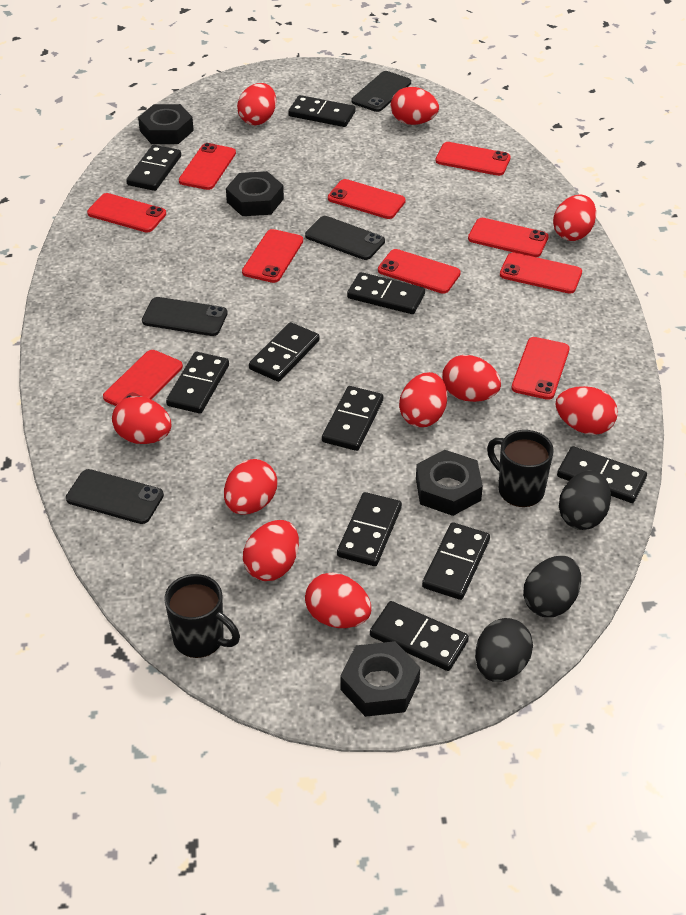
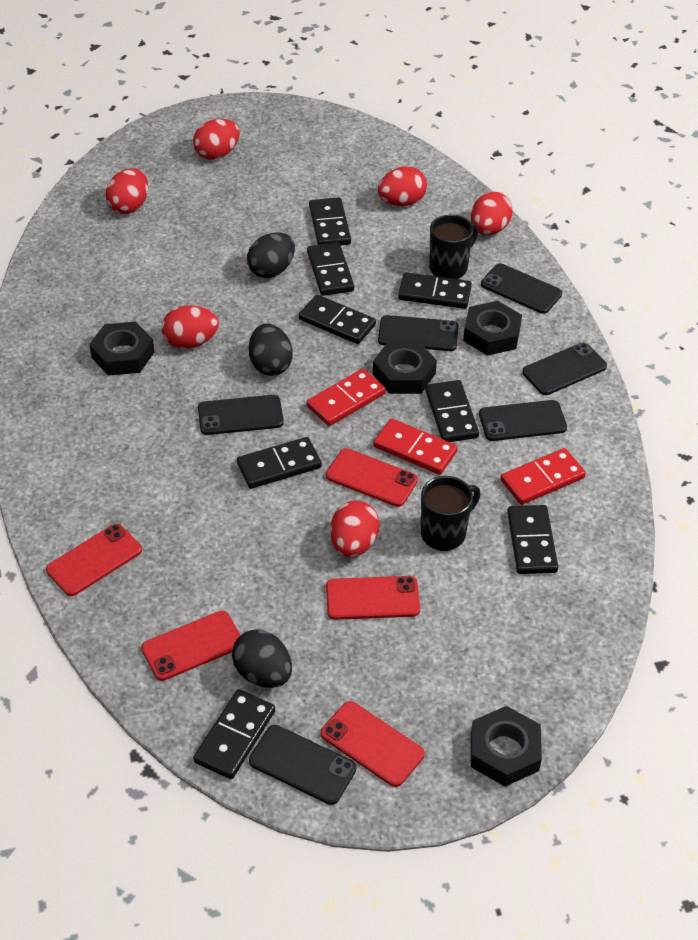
black domino: [126,145,181,191] [166,352,229,413] [249,322,320,382] [288,95,356,127] [322,386,383,451] [337,492,402,566] [347,272,425,314] [370,601,469,671] [422,522,490,600] [557,446,647,503] = 10 -> [193,689,275,779] [237,437,322,489] [299,295,376,344] [307,242,354,296] [309,197,351,245] [398,272,472,309] [425,380,479,442] [507,505,558,574] = 8
black phone: [66,469,164,524] [142,297,228,336] [305,216,385,260] [351,71,411,112] = 4 -> [198,395,284,435] [249,725,356,805] [378,315,459,351] [479,400,567,441] [481,264,562,314] [522,343,607,395] = 6
red domino: none = 0 -> [306,369,386,426] [373,418,458,475] [501,448,586,505] = 3
red egg: [112,396,171,444] [224,459,277,515] [237,83,276,125] [243,520,299,581] [305,573,371,628] [391,87,439,125] [399,372,447,427] [442,355,501,402] [553,194,596,241] [555,386,618,435] = 10 -> [106,168,148,214] [162,305,219,349] [193,119,240,160] [330,500,379,557] [378,166,427,206] [471,192,513,235] = 6
red phone: [87,193,166,232] [103,350,183,406] [179,143,236,190] [242,229,303,283] [328,179,406,219] [378,249,461,294] [435,142,511,176] [468,218,549,257] [500,252,582,294] [512,337,570,400] = 10 -> [46,524,142,596] [141,611,240,681] [321,701,425,787] [326,448,418,507] [326,576,420,620] = 5

